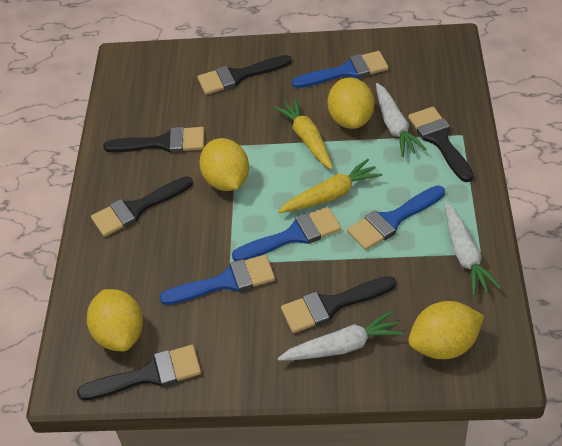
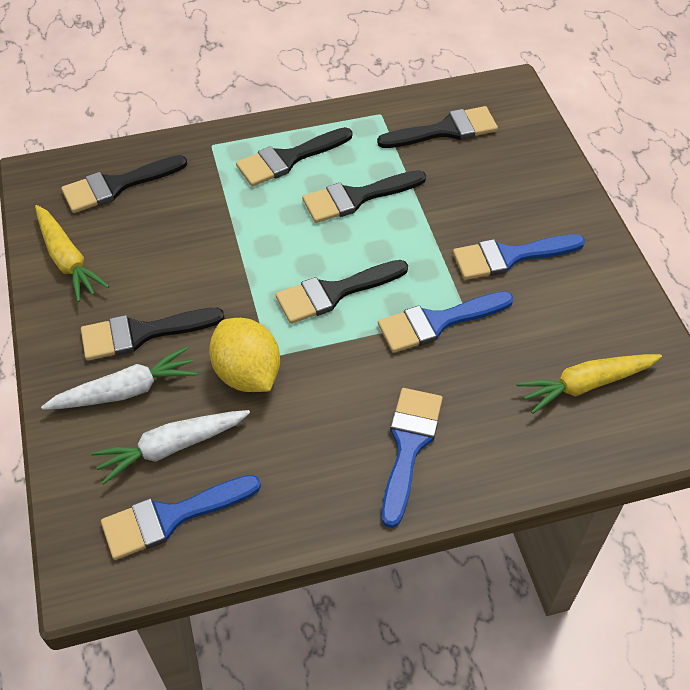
white carrot: [278,310,404,361] [376,83,427,157] [444,202,501,296] = 3 -> [41,347,197,410] [91,410,250,485] = 2
yellow lemon: [87,289,143,351] [199,138,249,191] [327,78,374,129] [408,301,484,359] = 4 -> [209,318,280,392] = 1

